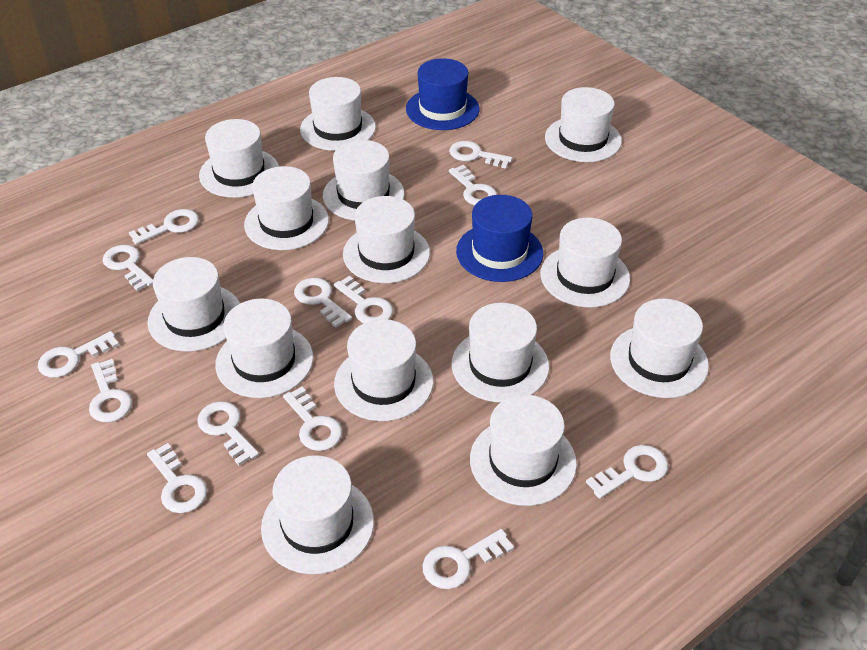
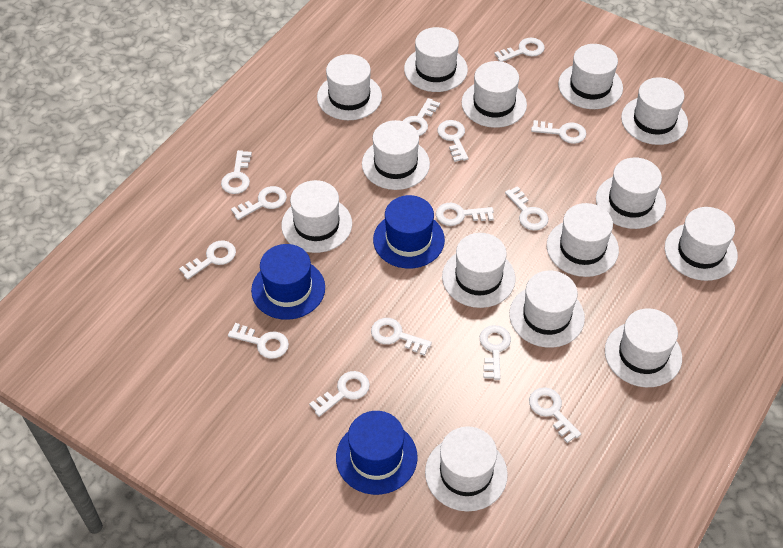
blue hat: [406,58,479,130] [456,195,543,282] = 2 -> [251,244,325,320] [336,411,417,495] [373,195,445,268] = 3
white key: [38,331,119,378] [89,359,132,422] [102,245,153,291] [129,209,199,245] [147,443,207,513] [197,401,259,466] [283,387,342,451] [294,278,352,328] [334,276,393,323] [422,529,514,589] [449,141,512,168] [449,165,497,205] [586,445,668,499] = 13 -> [179,240,236,280] [221,150,252,194] [228,323,289,359] [231,186,287,220] [309,371,370,417] [371,318,432,356] [403,98,440,136] [436,203,494,226] [438,120,468,162] [480,325,511,380] [494,38,545,62] [505,186,548,230] [529,387,581,443] [531,120,586,144] = 14

